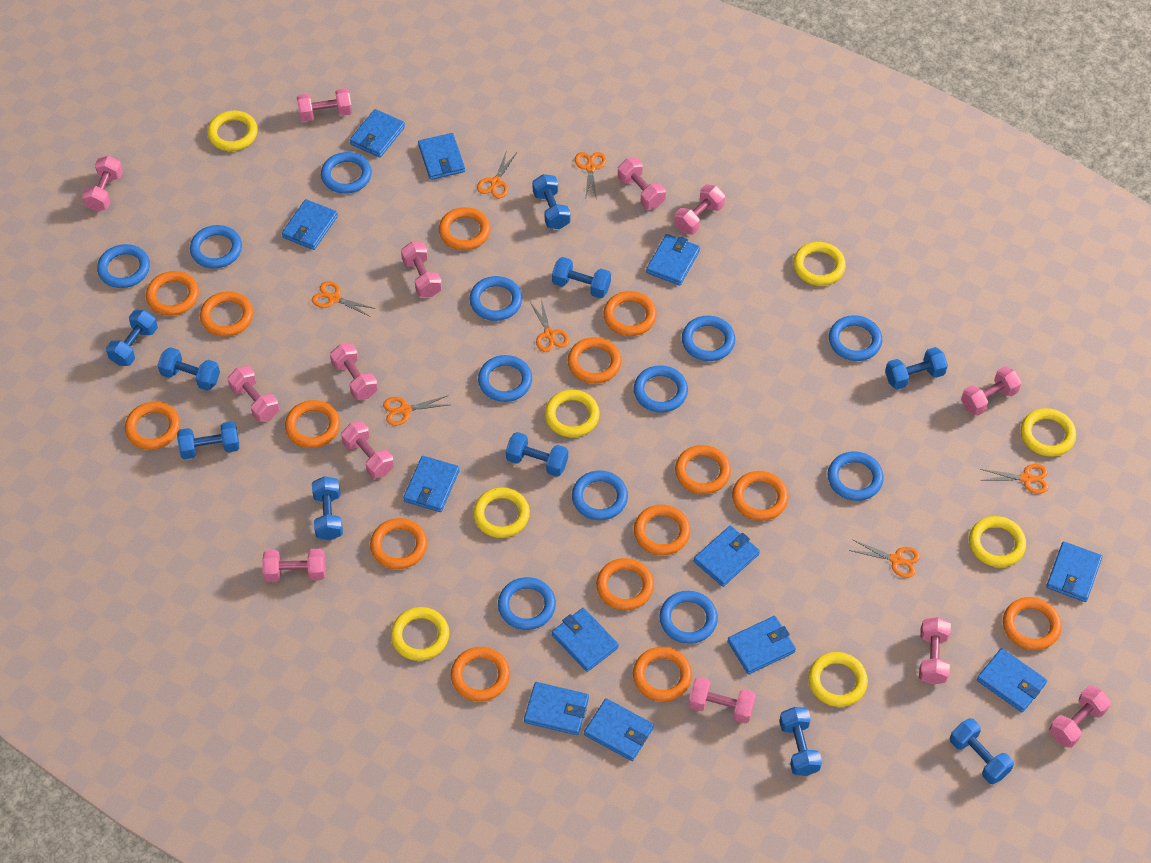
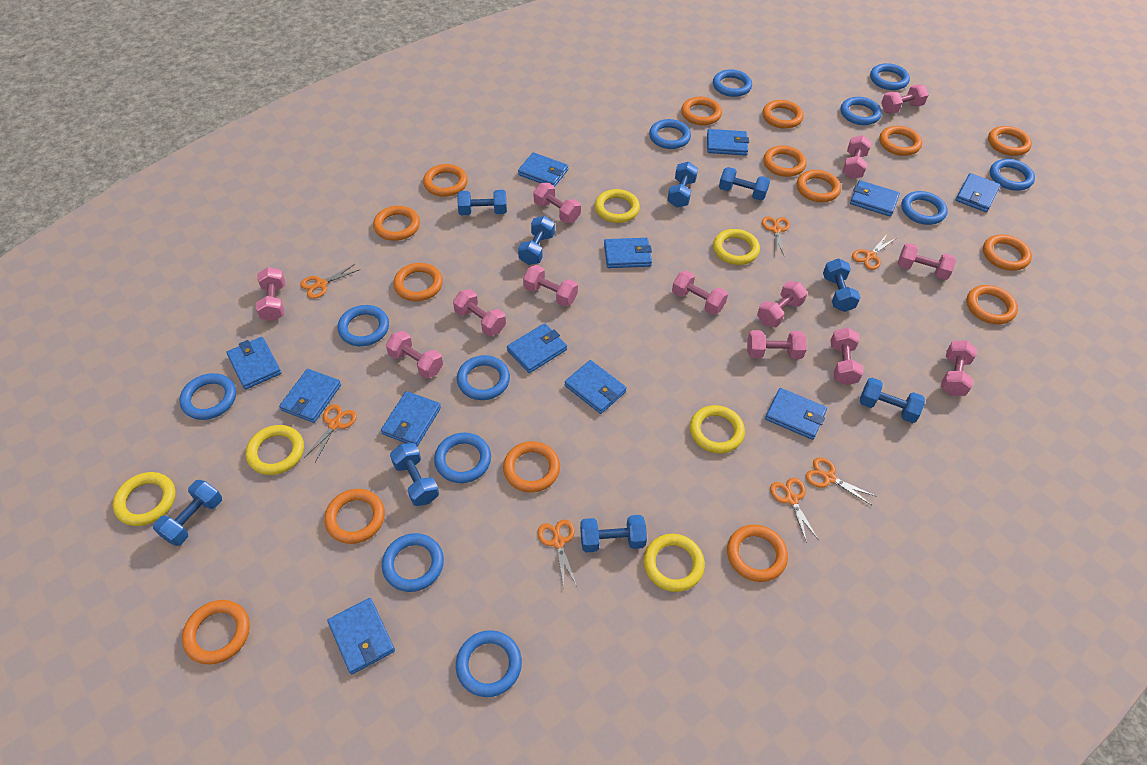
blue dumbbell: [106,310,158,366] [157,347,220,391] [177,421,239,459] [312,476,343,540] [506,432,568,477] [532,174,571,229] [552,257,611,298] [779,707,822,776] [885,347,948,390] [950,718,1014,784] = 10 -> [153,480,222,546] [390,443,439,506] [457,190,507,215] [518,216,555,265] [580,515,647,552] [667,162,698,207] [719,167,770,201] [823,258,861,312] [860,378,925,423] = 9
yellow ring: [207,110,258,151] [391,607,449,661] [473,487,530,538] [545,390,600,437] [793,242,846,286] [808,652,868,707] [969,516,1026,567] [1021,408,1076,457] = 8 -> [113,472,176,526] [246,425,304,475] [595,189,640,223] [644,534,705,592] [690,405,745,453] [713,229,760,265] = 6

